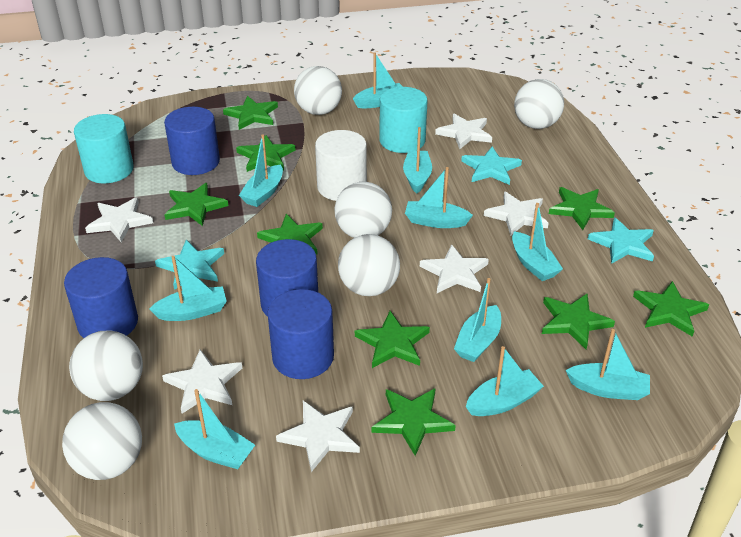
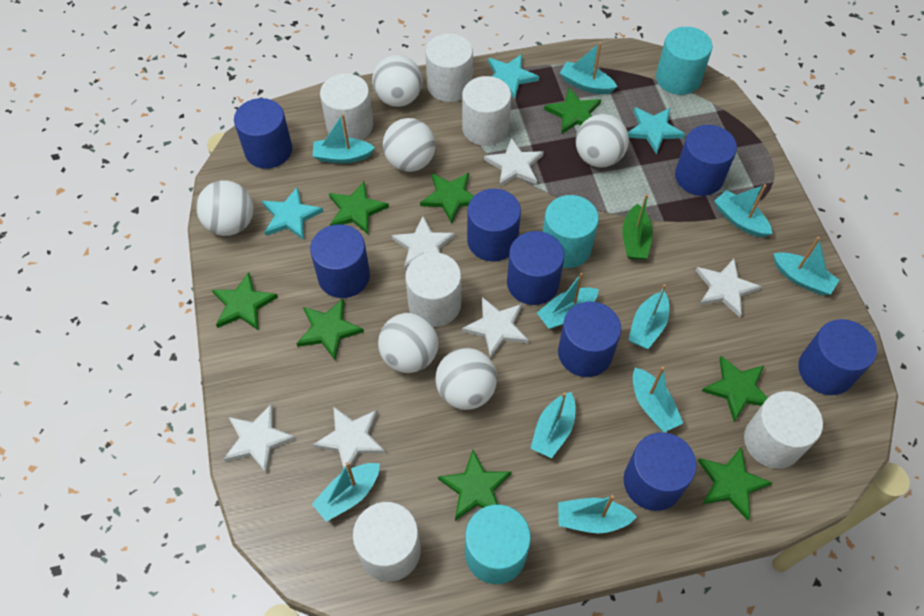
blue cylinder: [64,257,138,338] [164,107,220,175] [256,239,318,317] [267,289,334,379] = 4 -> [234,98,292,169] [310,224,370,298] [467,189,521,262] [507,231,564,305] [558,302,621,377] [624,433,697,511] [675,125,737,196] [798,319,877,395] = 8
green boat: none = 0 -> [622,194,653,260] = 1
green star: [164,183,228,226] [223,96,278,130] [236,135,295,172] [257,214,323,255] [355,311,430,368] [372,388,456,456] [542,294,615,349] [549,187,615,230] [633,281,709,337] = 9 -> [212,272,278,331] [296,298,364,360] [329,182,389,234] [420,173,474,224] [438,450,512,521] [544,88,601,134] [698,447,772,520] [702,356,768,422] = 8
turquoise cylinder: [74,114,134,183] [379,87,427,153] = 2 -> [465,504,531,584] [543,195,599,268] [656,27,712,95] = 3
white cylinder: [315,130,367,201] = 1 -> [320,74,373,140] [353,502,421,582] [405,252,461,327] [425,34,473,102] [462,76,511,146] [744,391,823,469] = 6

